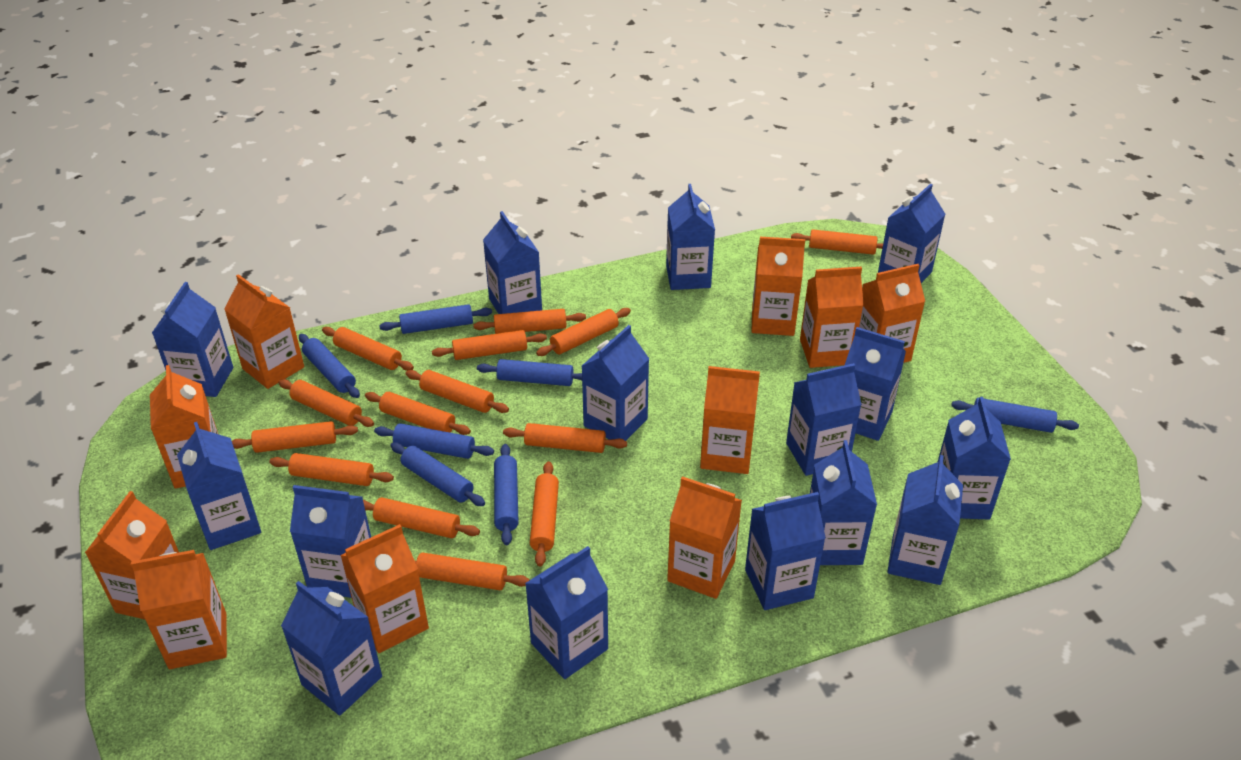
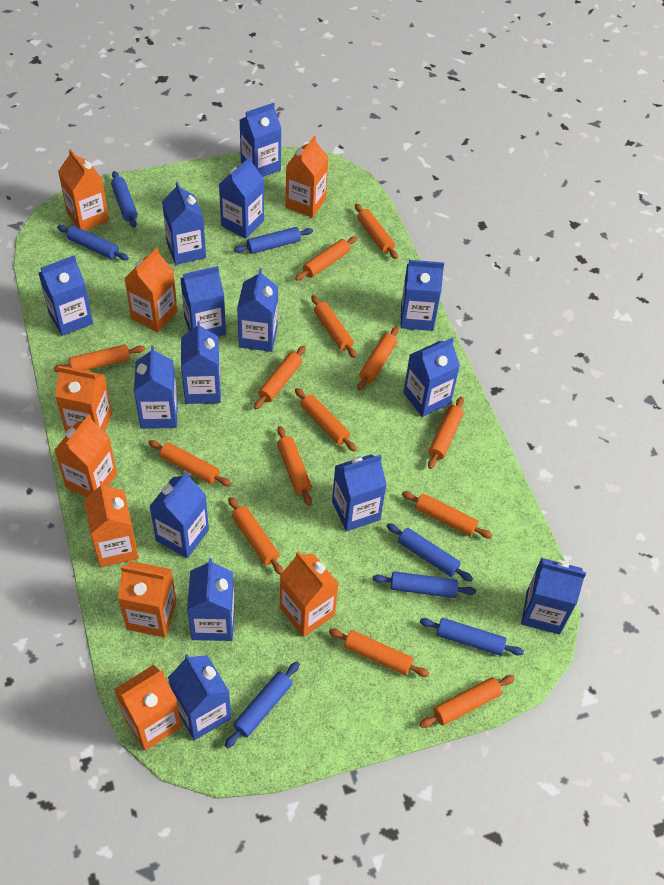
orange carton: [85,491,179,619] [131,550,227,669] [150,365,218,489] [224,274,304,389] [340,524,429,653] [667,476,742,599] [700,366,760,474] [751,237,805,336] [800,267,864,368] [859,264,925,363] = 10 -> [54,414,117,497] [55,366,112,433] [58,149,109,231] [84,481,139,567] [114,665,182,751] [118,561,177,637] [124,248,178,332] [280,551,339,637] [286,136,329,218] = 9

